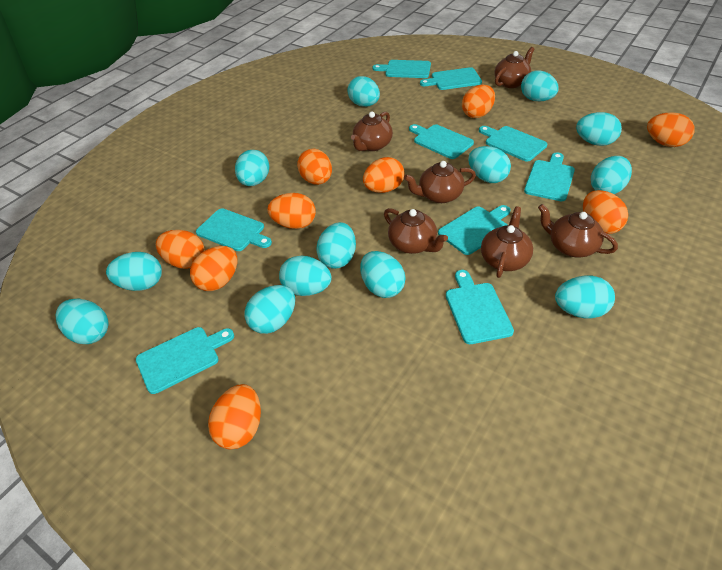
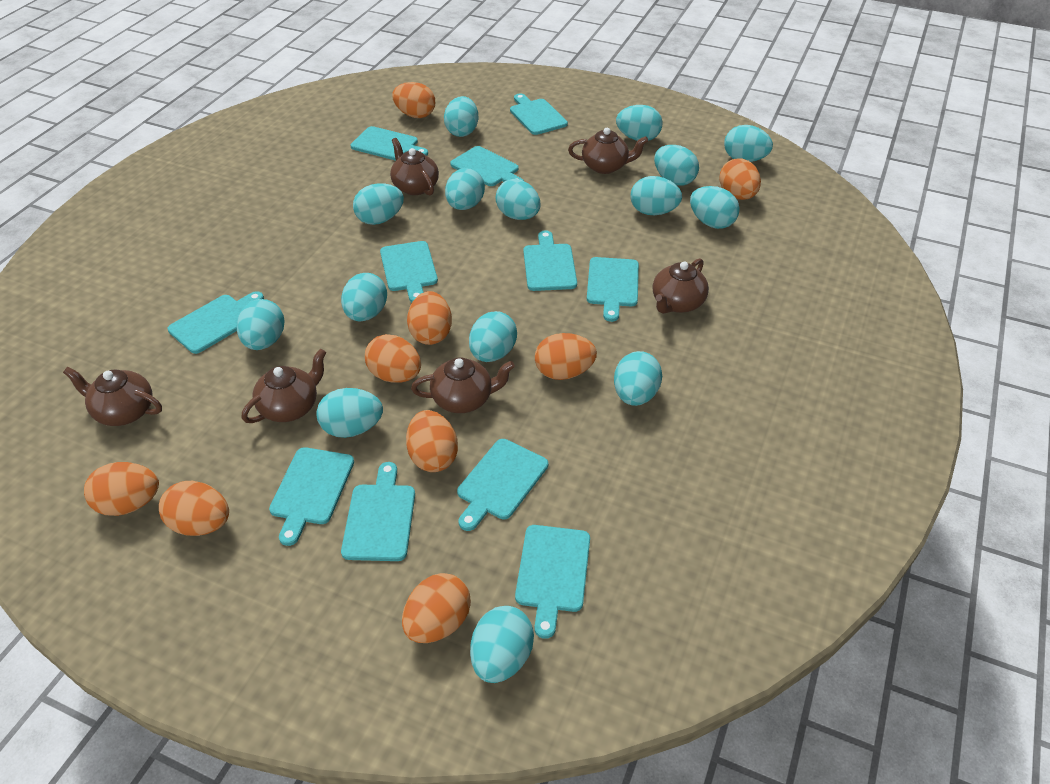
turquoise cutting board: [136,327,234,394] [196,208,272,251] [373,60,431,78] [409,124,474,159] [420,67,482,90] [438,205,511,255] [446,270,514,344] [479,126,547,162] [524,152,575,201] = 9 -> [168,291,264,354] [269,447,354,546] [341,462,415,561] [350,126,428,160] [380,241,438,302] [450,146,524,186] [457,439,548,531] [510,93,568,135] [515,525,590,639] [523,230,577,291] [587,257,639,322] = 11
turquoise egg: [56,299,109,344] [106,252,162,291] [235,150,269,186] [244,285,295,334] [279,256,332,296] [316,222,356,269] [347,76,380,107] [360,251,406,298] [468,146,511,183] [521,70,559,101] [555,275,615,318] [576,112,622,146] [591,156,632,194] = 13 -> [236,299,284,350] [316,388,383,438] [341,273,387,321] [353,183,404,225] [444,96,479,137] [445,168,485,210] [469,311,517,362] [470,606,534,683] [496,179,540,220] [614,351,662,406] [616,105,663,141] [630,176,682,215] [654,145,699,186] [690,186,740,229] [724,125,773,162] = 15

